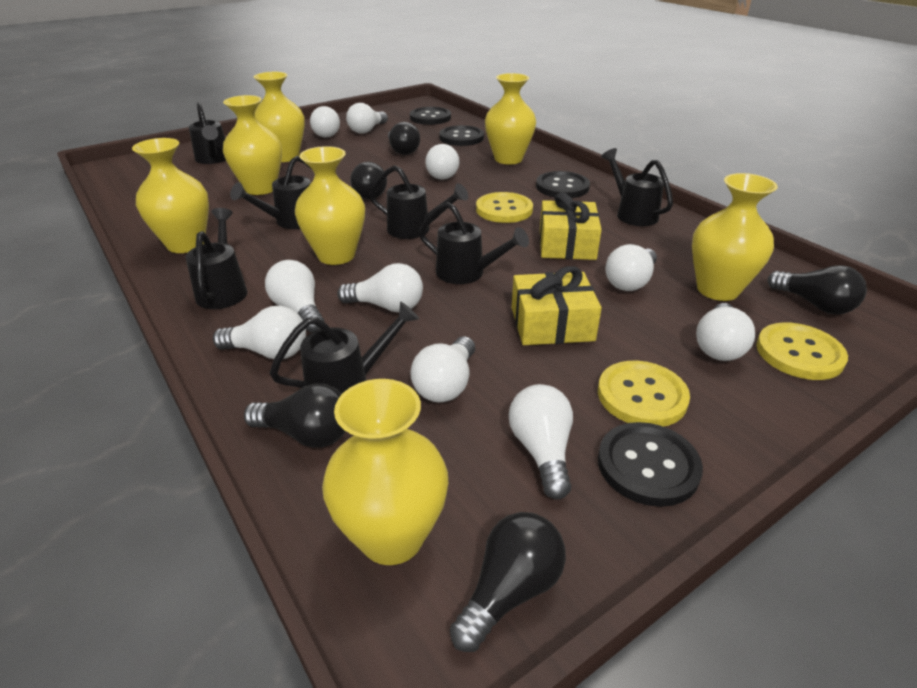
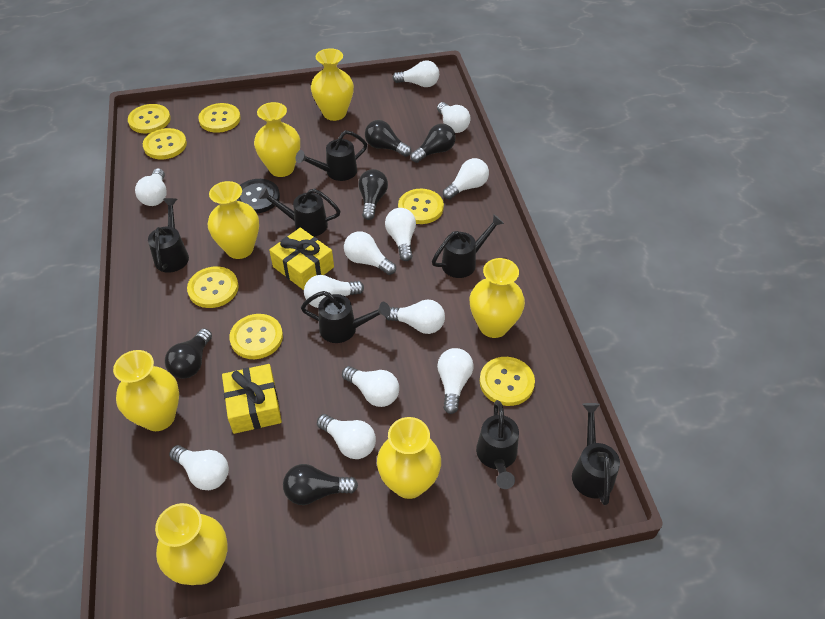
black button: [410,107,451,125] [439,125,484,146] [536,171,590,198] [598,422,703,507] = 4 -> [236,179,280,213] = 1
white light bulb: [213,306,306,359] [265,260,324,333] [310,106,340,137] [337,263,423,312] [346,103,388,134] [410,336,475,403] [425,144,460,180] [509,384,573,499] [605,244,657,291] [696,303,755,361] = 10 -> [135,168,167,206] [169,445,229,490] [304,275,364,308] [317,414,376,459] [342,366,399,407] [344,231,396,275] [385,208,416,261] [385,300,445,334] [392,60,439,87] [437,102,470,133] [437,348,474,414] [443,158,489,200] = 12
yellow button: [476,192,533,223] [598,361,690,427] [756,322,848,380] = 3 -> [128,104,171,133] [143,128,187,159] [187,266,239,308] [198,103,241,133] [229,314,283,359] [398,189,444,224] [480,357,535,406] = 7

